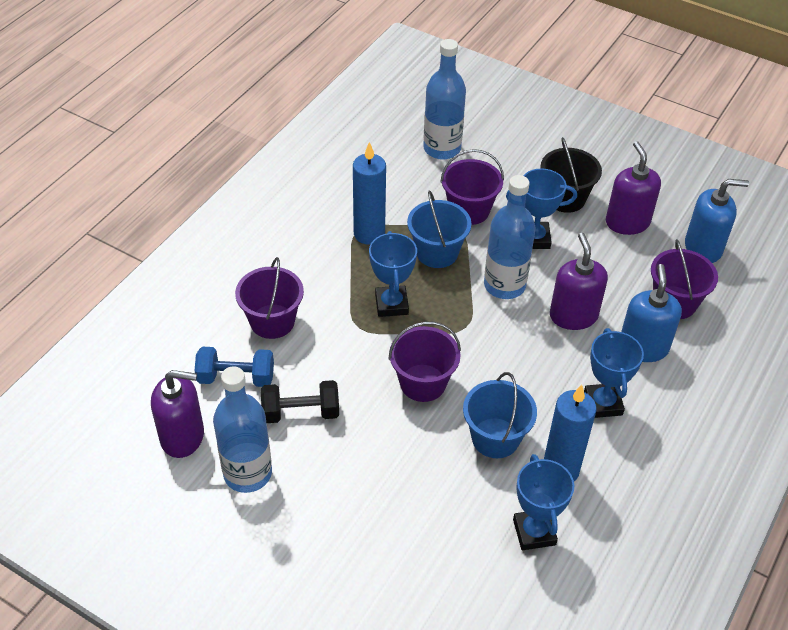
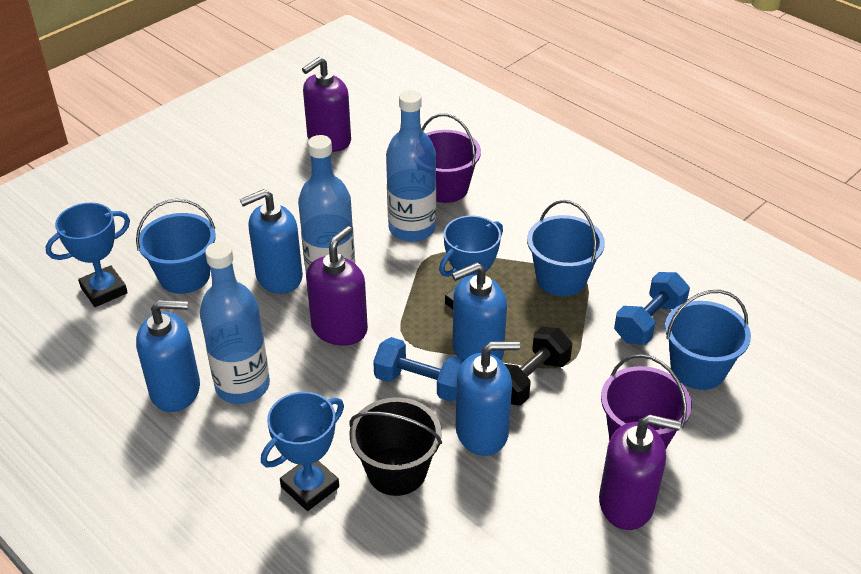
blue bucket: [407,190,471,268] [463,372,537,458] = 2 -> [136,199,216,294] [527,200,605,296] [665,290,751,390] = 3
blue candle: [353,142,386,245] [544,385,597,481] = 2 -> none = 0
blue dumbbell: [194,347,274,387] = 1 -> [373,337,466,402] [614,272,690,345] = 2
blue soap dispenser: [621,264,682,362] [685,179,749,263] = 2 -> [136,300,200,412] [240,189,303,294] [452,262,507,360] [456,341,520,456] = 4
blue trophy: [369,231,417,317] [506,168,577,249] [513,454,574,550] [584,328,644,418] = 4 -> [46,203,130,307] [261,392,344,511] [439,216,503,309] = 3
purple bucket: [235,257,304,339] [389,322,461,402] [440,149,504,225] [651,239,718,319] = 4 -> [422,114,481,203] [601,354,692,448] = 2

